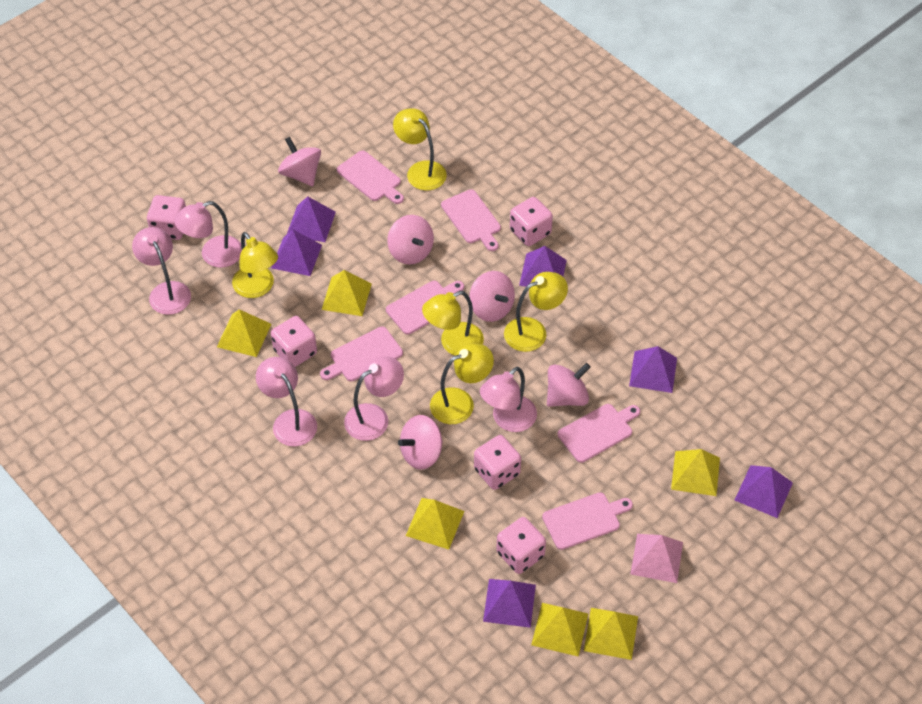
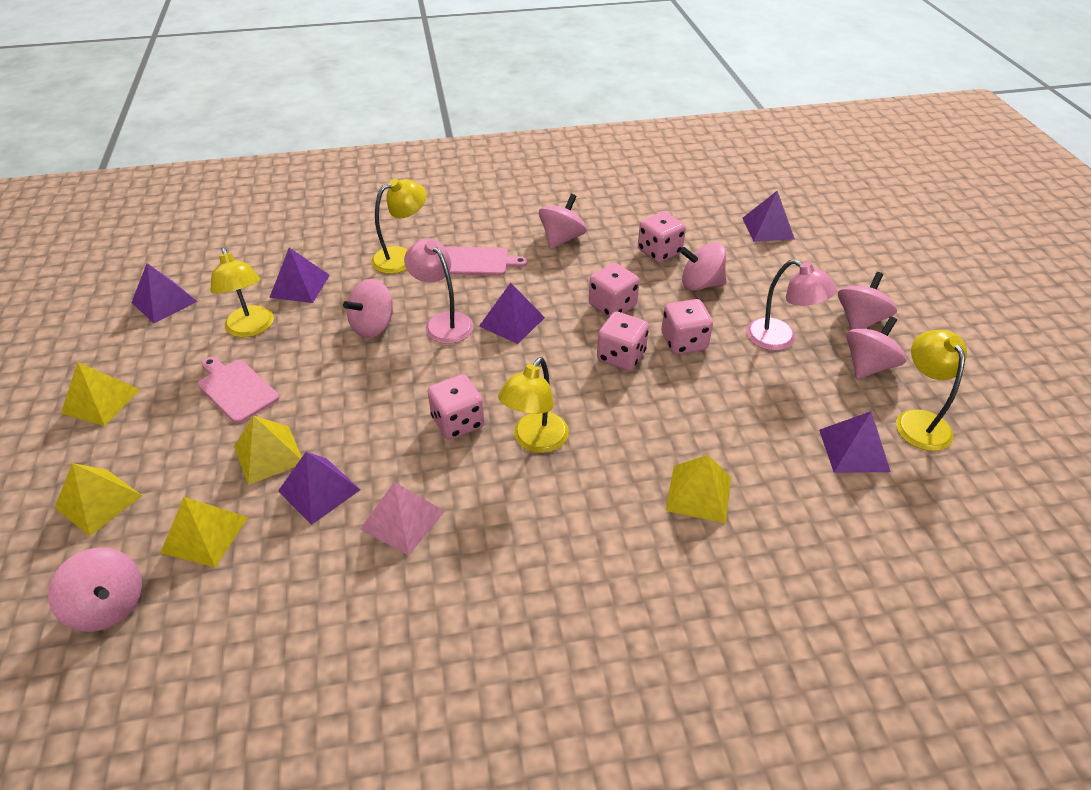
pink cutting board: [320,326,403,381] [337,150,404,204] [386,281,464,335] [441,189,501,251] [542,492,633,550] [558,404,640,463] = 6 -> [198,357,279,424] [445,247,528,276] = 2
pink lamp: [132,227,191,315] [174,201,242,268] [256,357,317,447] [344,356,404,441] [480,367,537,432] = 5 -> [404,239,474,344] [746,259,837,351] = 2
pink spinning top: [278,137,321,186] [387,215,434,264] [398,415,443,470] [469,271,515,322] [547,363,591,407] = 5 -> [48,548,142,632] [343,279,394,338] [539,194,587,249] [680,242,726,291] [838,272,897,330] [846,316,906,379] = 6
yellow lamp: [232,232,278,298] [393,108,447,191] [422,291,484,355] [430,344,494,424] [504,272,568,352] = 5 -> [211,248,274,337] [371,178,427,274] [498,357,569,453] [896,330,967,451] = 4
yellow pyramid: [217,309,271,357] [322,270,372,316] [406,498,464,549] [531,603,588,657] [584,608,638,660] [671,449,720,496] = 6 -> [55,463,143,536] [61,362,140,426] [160,497,248,568] [234,415,302,485] [665,455,731,523] = 5

